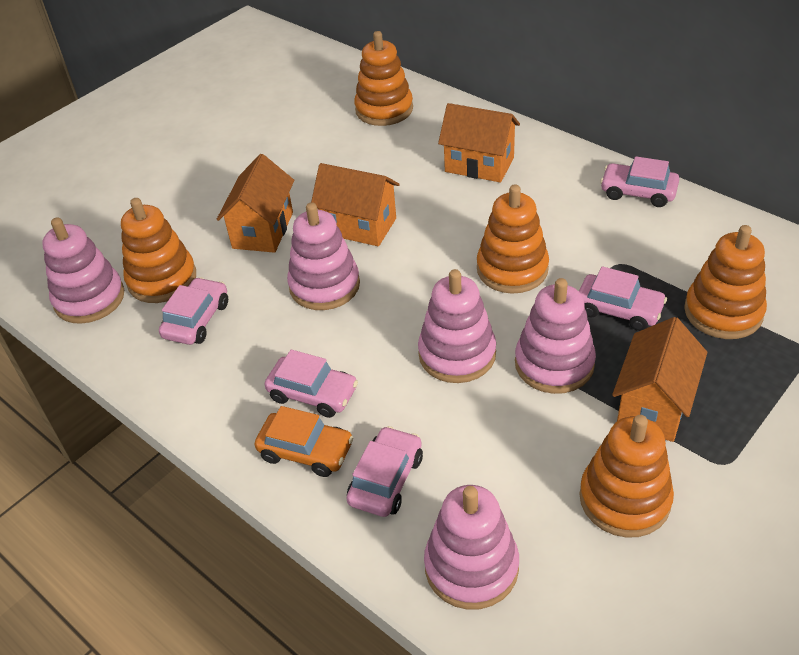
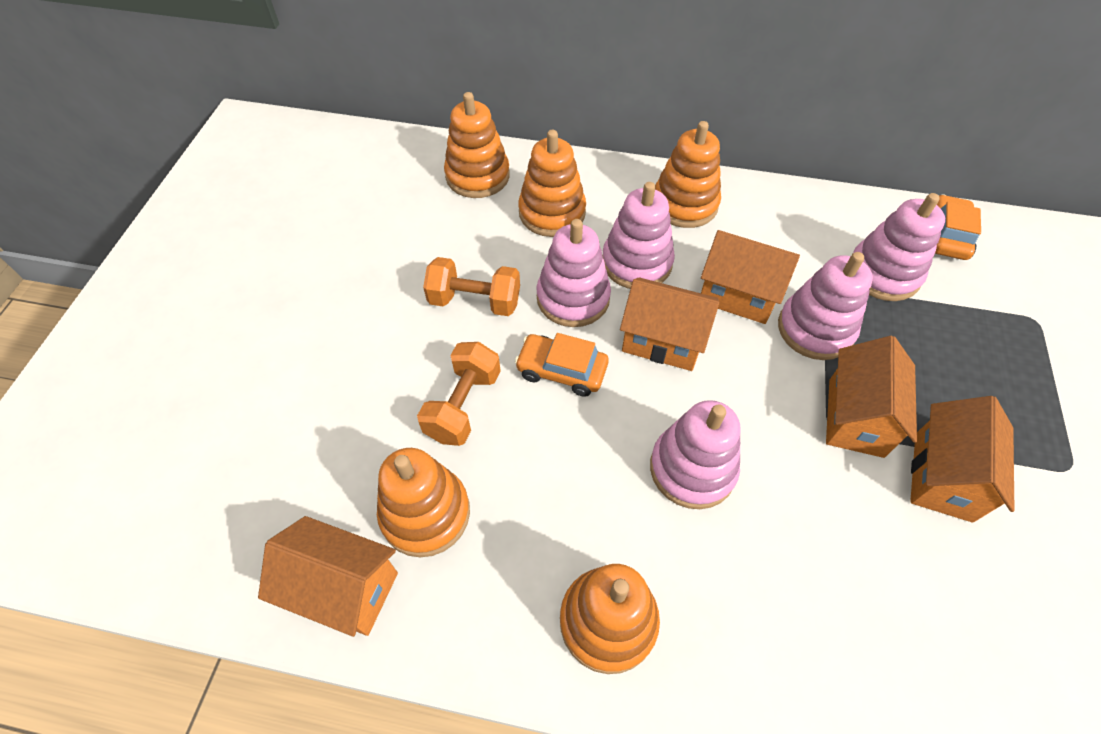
orange car: [255,406,354,477] = 1 -> [515,333,609,397] [935,194,981,260] = 2
orange dumbbell: none = 0 -> [417,342,501,446] [423,257,520,316] = 2
orange house: [217,154,294,253] [311,163,400,246] [438,103,520,182] [612,317,707,442] = 4 -> [258,516,398,637] [620,277,719,371] [701,230,800,324] [826,336,917,458] [910,396,1015,523] = 5
pink car: [159,277,228,345] [265,349,358,418] [347,426,423,517] [579,266,667,331] [600,156,679,207] = 5 -> none = 0

